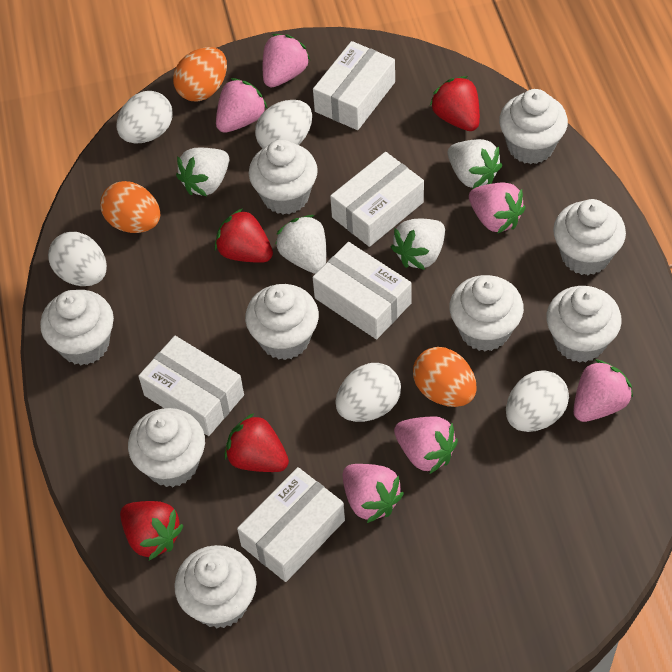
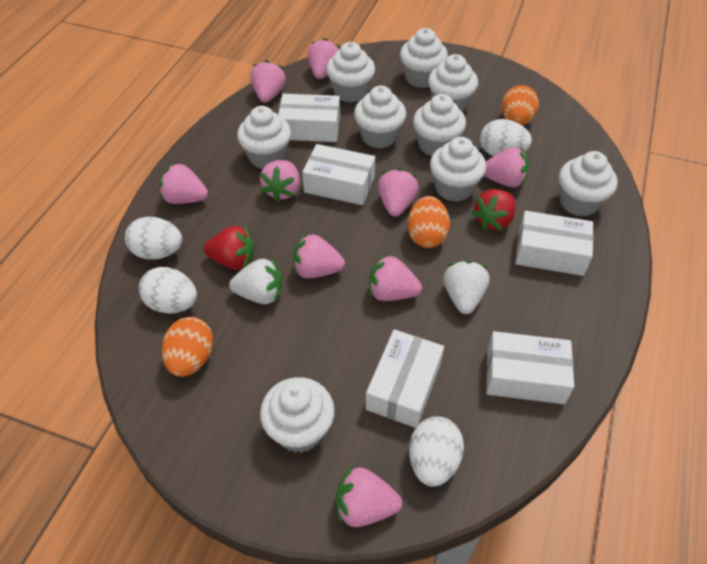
pink strawberry: [216,78,268,133] [263,34,310,88] [342,464,404,523] [394,417,458,474] [469,183,526,234] [573,359,633,422] = 6 -> [160,162,208,204] [250,60,286,103] [260,160,300,202] [293,234,345,278] [308,38,340,79] [336,467,402,527] [369,254,422,301] [378,168,419,217] [484,147,529,187] = 9
red strawberry: [120,501,184,560] [215,208,273,263] [224,413,289,472] [430,76,480,131] = 4 -> [204,226,254,270] [472,189,516,230] = 2
white egg: [48,232,107,286] [117,91,173,143] [255,100,312,148] [335,363,401,422] [506,370,569,432] = 5 -> [125,217,182,260] [139,267,197,314] [409,416,464,486] [480,119,532,156] = 4
white strawberry: [176,148,229,196] [275,215,326,274] [391,219,445,270] [448,139,502,189] = 4 -> [229,258,282,304] [443,260,489,314] = 2

